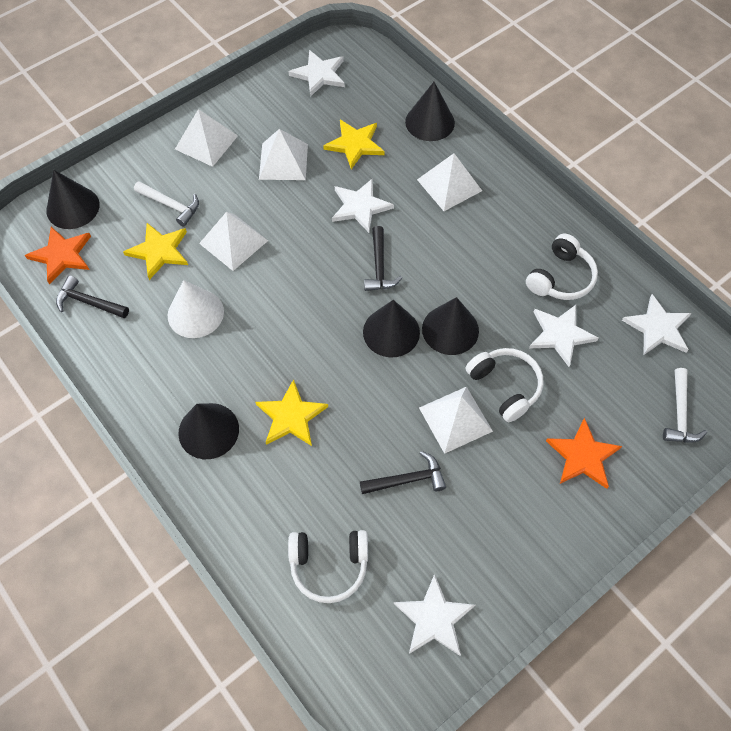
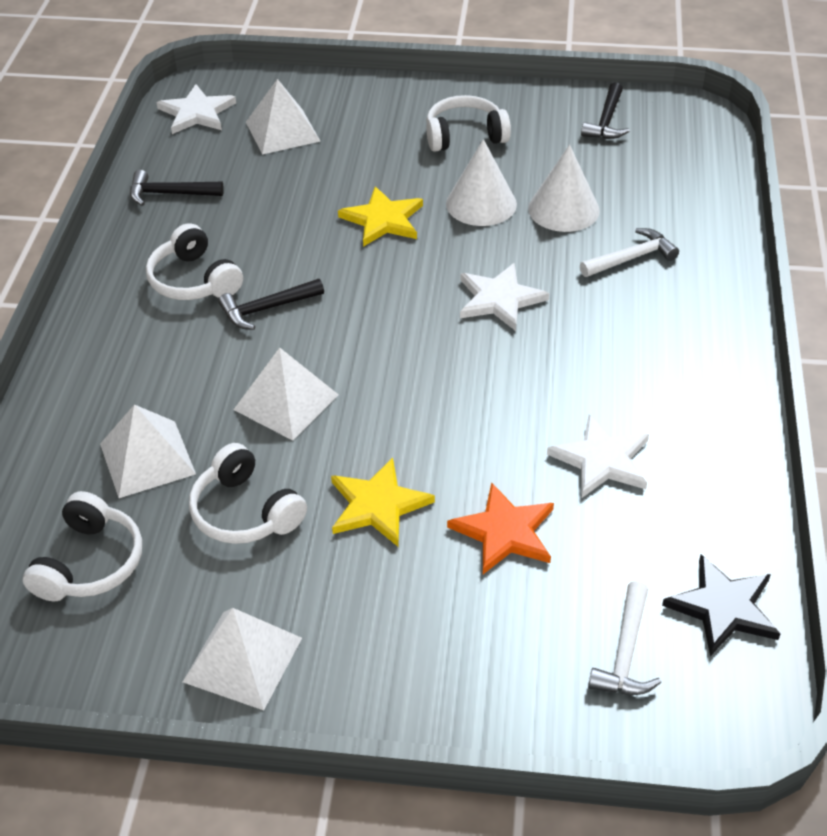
black cone: [47,170,100,229] [178,403,239,459] [363,300,420,357] [405,82,455,141] [422,297,479,355] = 5 -> none = 0
black star: none = 0 -> [662,555,780,656] = 1
orange star: [25,227,91,284] [546,418,622,489] = 2 -> [447,482,554,574] = 1
white cone: [168,280,224,338] = 1 -> [446,139,517,226] [528,145,600,232] = 2
white headphones: [288,530,368,603] [466,348,543,422] [526,234,598,300] = 3 -> [23,491,142,601] [146,223,243,300] [189,443,307,544] [426,95,511,152] = 4
white pyramid: [175,109,238,167] [199,212,268,271] [259,129,308,180] [417,153,482,211] [419,387,493,454] = 5 -> [100,405,196,498] [183,608,302,710] [233,348,339,441] [246,79,320,155] = 4
white star: [289,50,345,97] [332,179,394,233] [394,574,475,656] [529,305,599,367] [622,294,692,355] = 5 -> [157,84,236,134] [460,263,549,331] [547,414,649,498] = 3
yellow star: [123,223,188,280] [255,379,328,446] [323,120,385,169] = 3 -> [331,458,435,547] [338,186,423,247] = 2

